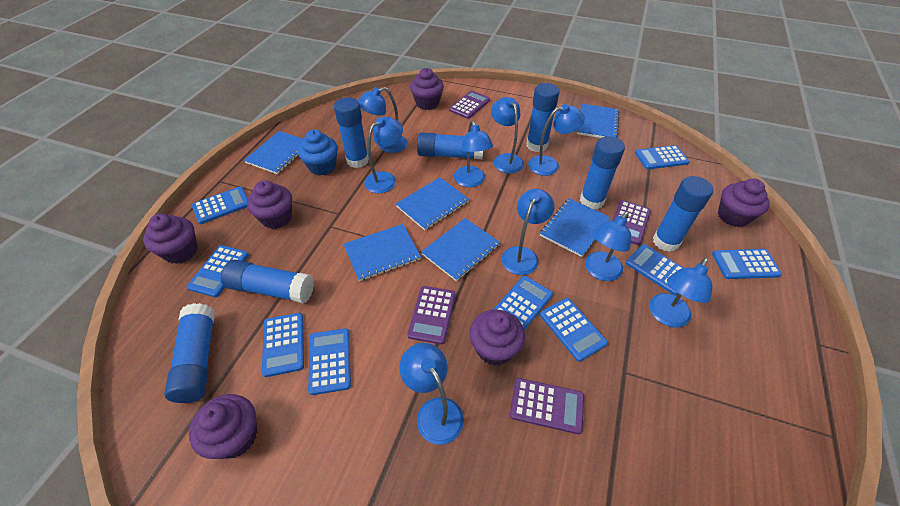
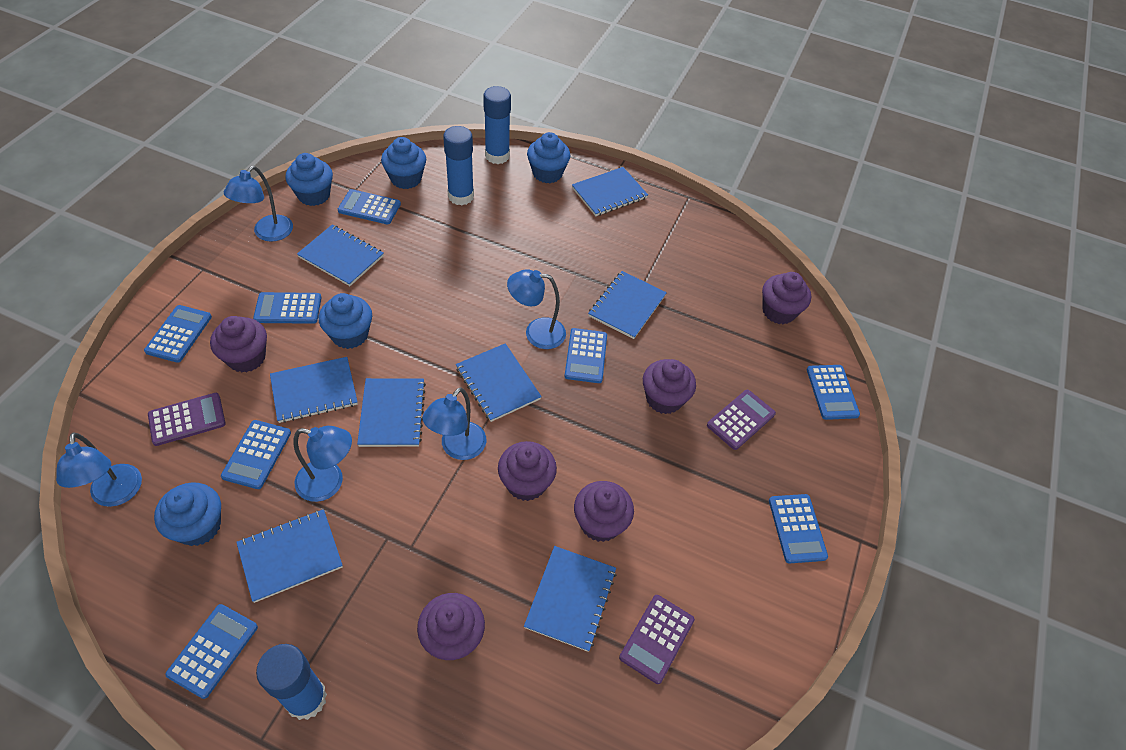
blue calculator: [187,245,249,297] [192,186,248,224] [262,313,304,377] [308,328,351,395] [493,276,553,331] [540,298,608,362] [626,244,683,295] [635,145,689,169] [712,249,782,279] = 9 -> [144,305,212,363] [165,604,258,699] [221,420,291,489] [253,292,322,324] [338,189,401,225] [565,328,607,383] [769,494,828,564] [807,365,860,420] = 8
blue cupcake: [298,130,338,175] = 1 -> [154,482,221,546] [285,153,333,206] [319,293,372,349] [381,137,426,189] [527,132,570,183] = 5
blue glue stick: [164,303,215,403] [221,260,314,304] [334,97,369,168] [417,132,483,159] [526,83,559,152] [580,136,625,209] [653,176,713,252] = 7 -> [256,644,327,720] [443,126,474,205] [483,86,511,164] = 3
blue lamp: [358,87,408,153] [364,117,403,193] [399,343,464,445] [454,120,493,187] [491,97,524,173] [502,189,554,275] [528,104,585,176] [585,212,631,281] [650,258,712,328] = 9 -> [56,433,142,507] [224,166,293,242] [293,426,352,502] [422,387,487,460] [507,269,566,349] = 5
blue notebook: [244,131,303,174] [343,224,421,281] [396,177,469,230] [421,218,500,281] [540,198,610,257] [577,104,619,138] = 6 -> [236,509,343,603] [270,357,358,423] [297,225,384,286] [357,378,426,447] [456,343,542,422] [524,546,616,652] [572,167,648,216] [588,271,667,339] = 8
purple calculator: [407,286,456,345] [449,91,490,119] [510,378,584,434] [613,200,651,245] = 4 -> [148,393,226,446] [619,595,695,684] [707,390,776,450] = 3

